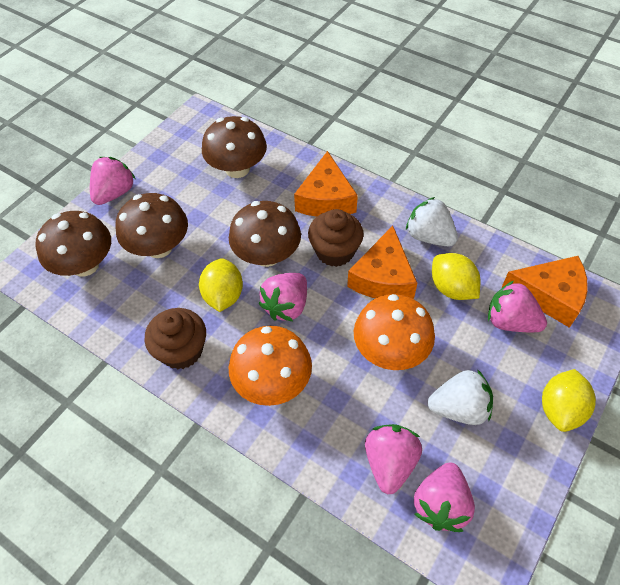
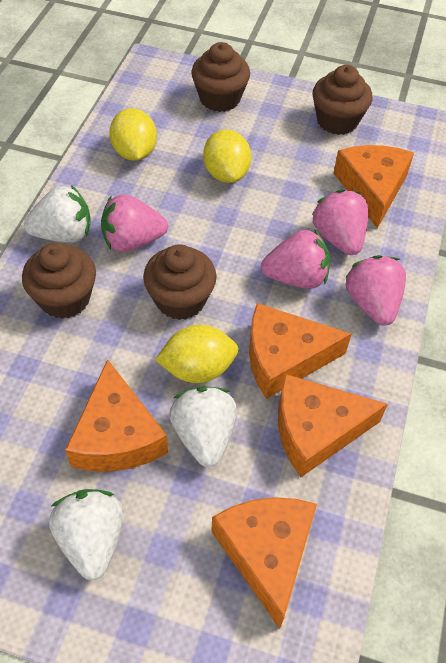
brown cupcake: [145,308,206,369] [308,209,364,267] = 2 -> [22,243,96,319] [143,244,217,320] [191,42,250,112] [312,65,372,135] = 4
brown mushroom: [35,211,111,277] [116,193,188,258] [202,116,267,178] [229,201,301,267] = 4 -> none = 0
orange cheese: [294,151,358,217] [347,226,417,299] [501,256,588,328] = 3 -> [65,359,168,472] [211,497,317,629] [249,303,352,399] [278,374,388,477] [334,145,414,229] = 5
orange mushroom: [229,326,312,406] [354,294,435,370] = 2 -> none = 0
pink strawberry: [90,157,135,205] [258,273,307,321] [365,424,422,494] [414,462,475,532] [488,281,547,332] = 5 -> [101,194,168,252] [261,229,330,289] [312,189,368,255] [345,255,406,326] = 4
white strawberry: [406,197,458,246] [428,369,493,425] = 2 -> [24,185,90,243] [49,489,124,580] [169,387,237,467] = 3

